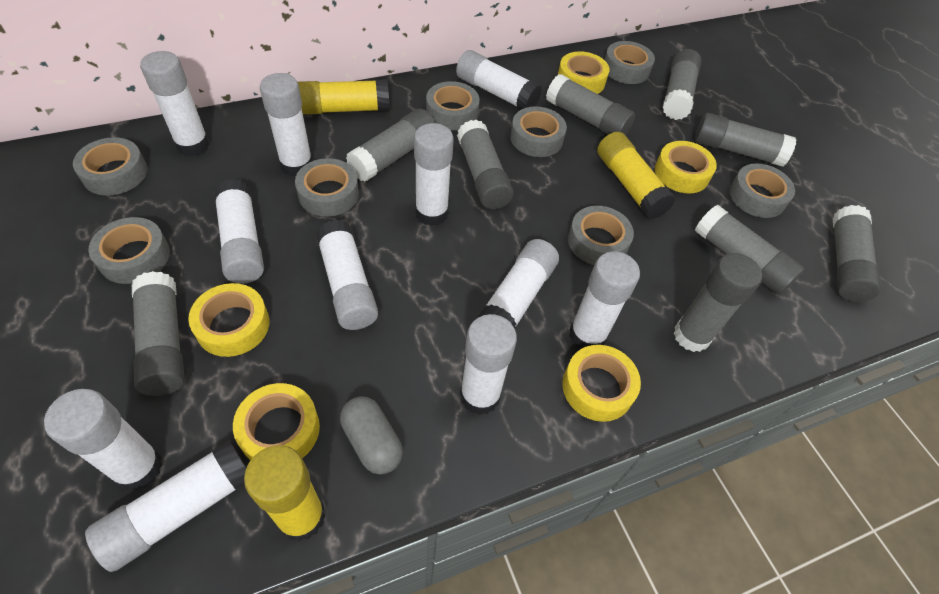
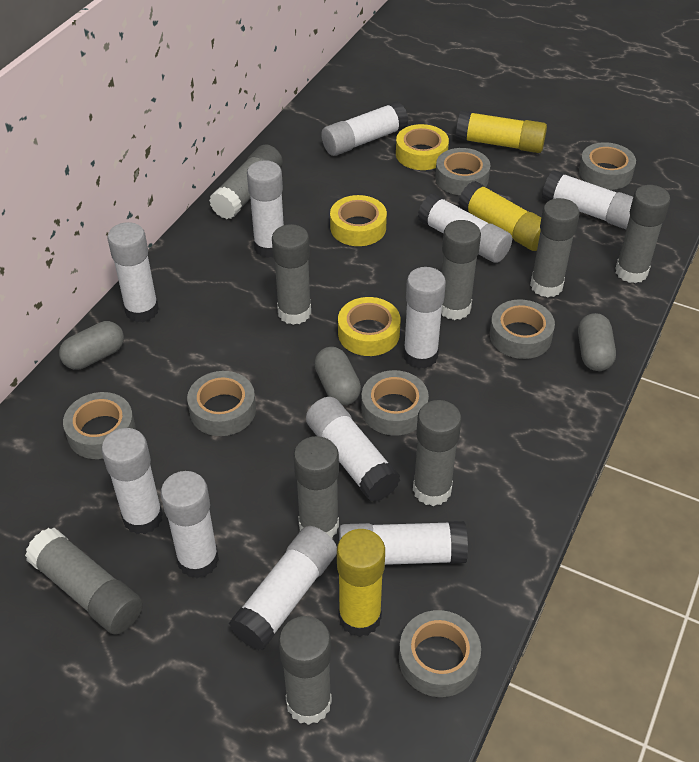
grey capsule: [340,396,403,474] = 1 -> [59,321,124,370] [314,347,361,405] [578,313,616,371] = 3
grey tape: [73,137,147,195] [88,217,170,284] [295,158,359,217] [426,81,480,130] [510,106,567,157] [568,206,634,265] [604,41,655,84] [729,163,795,218] = 8 -> [63,392,136,459] [187,371,256,436] [361,370,429,436] [399,610,481,697] [435,148,490,195] [490,299,555,359] [579,142,636,190] = 7
yellow tape: [188,283,269,357] [233,383,320,461] [557,51,609,94] [563,345,641,422] [655,141,717,194] = 5 -> [330,195,387,246] [338,297,400,356] [396,124,449,170] = 3

